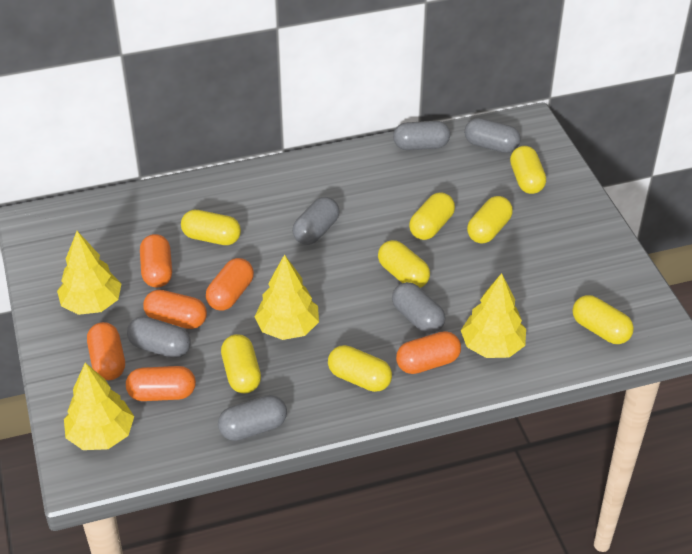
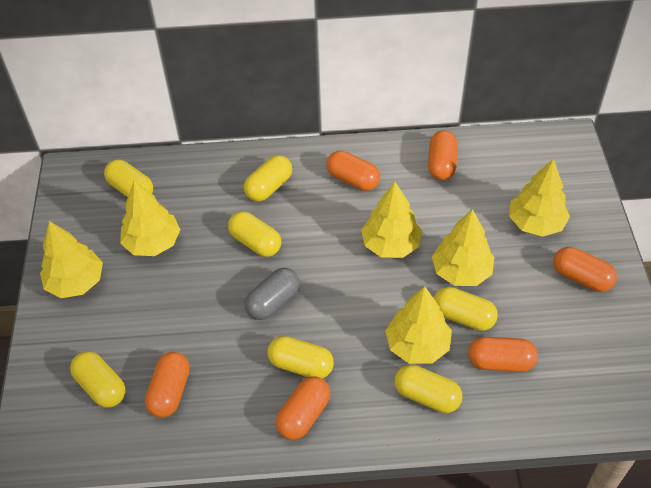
grey capsule: [127,316,191,358] [218,395,287,441] [292,197,340,245] [392,282,446,334] [393,121,450,150] [464,118,521,153] = 6 -> [244,268,299,320] = 1
yellow capsule: [181,210,241,245] [221,334,261,394] [328,345,392,392] [378,240,430,288] [409,192,455,240] [467,196,513,243] [510,146,546,194] [572,295,634,344] = 8 -> [70,351,126,408] [104,159,153,197] [228,211,281,257] [244,155,292,202] [267,336,334,379] [394,364,463,413] [434,287,498,331] = 7
yellow tree: [57,231,121,315] [64,363,134,450] [254,254,319,340] [461,273,526,358] = 4 -> [40,221,103,298] [120,180,181,256] [361,182,422,258] [385,286,452,364] [432,209,494,286] [509,159,570,237] = 6

